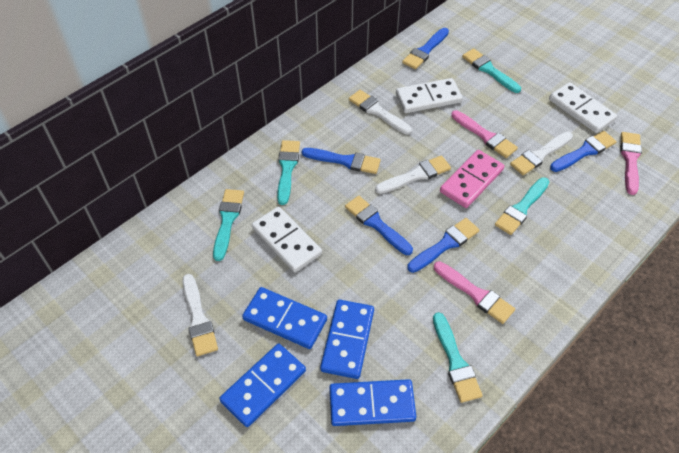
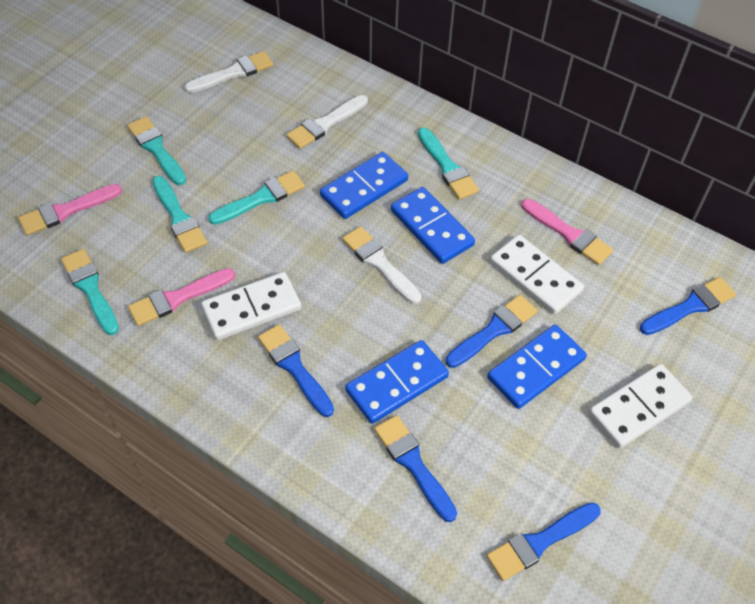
pink domino: [440,150,505,208] = 1 -> none = 0
white brush: [183,274,218,356] [349,90,412,135] [375,155,451,194] [510,132,573,175] = 4 -> [184,51,274,93] [286,95,368,149] [342,226,422,304] = 3

